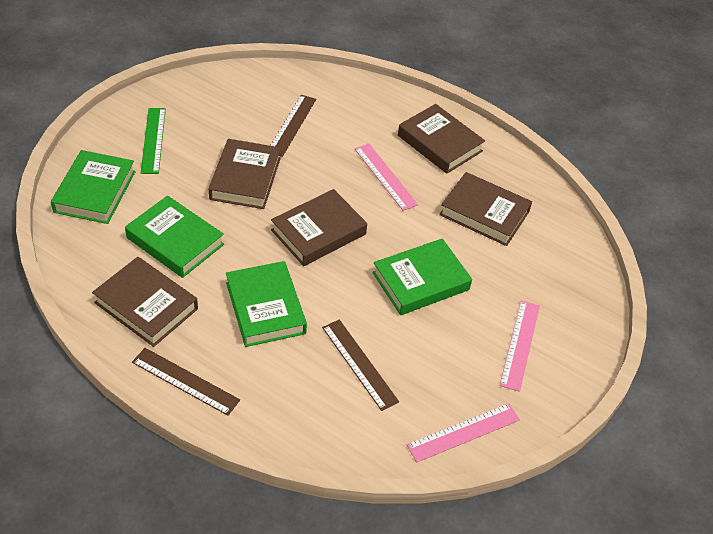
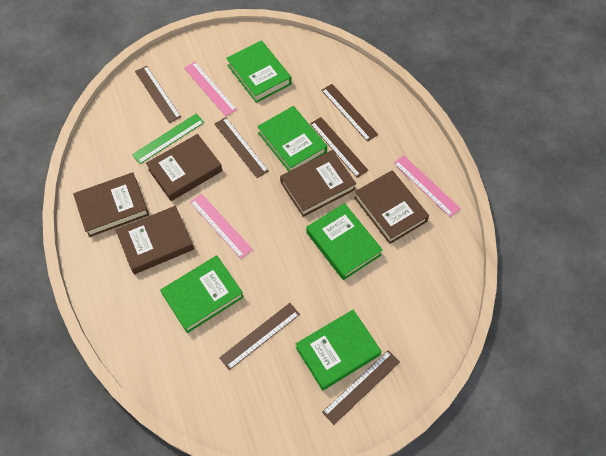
brown ruler: [132,348,240,416] [270,95,316,157] [322,320,399,411] = 3 -> [135,66,181,123] [214,117,269,178] [219,303,300,370] [310,117,368,178] [321,84,378,142] [322,350,400,425] = 6
green book: [51,150,136,224] [125,196,224,278] [226,261,307,347] [372,238,472,315] = 4 -> [160,256,244,333] [226,40,292,103] [257,106,327,172] [296,310,381,391] [306,203,383,280] = 5

